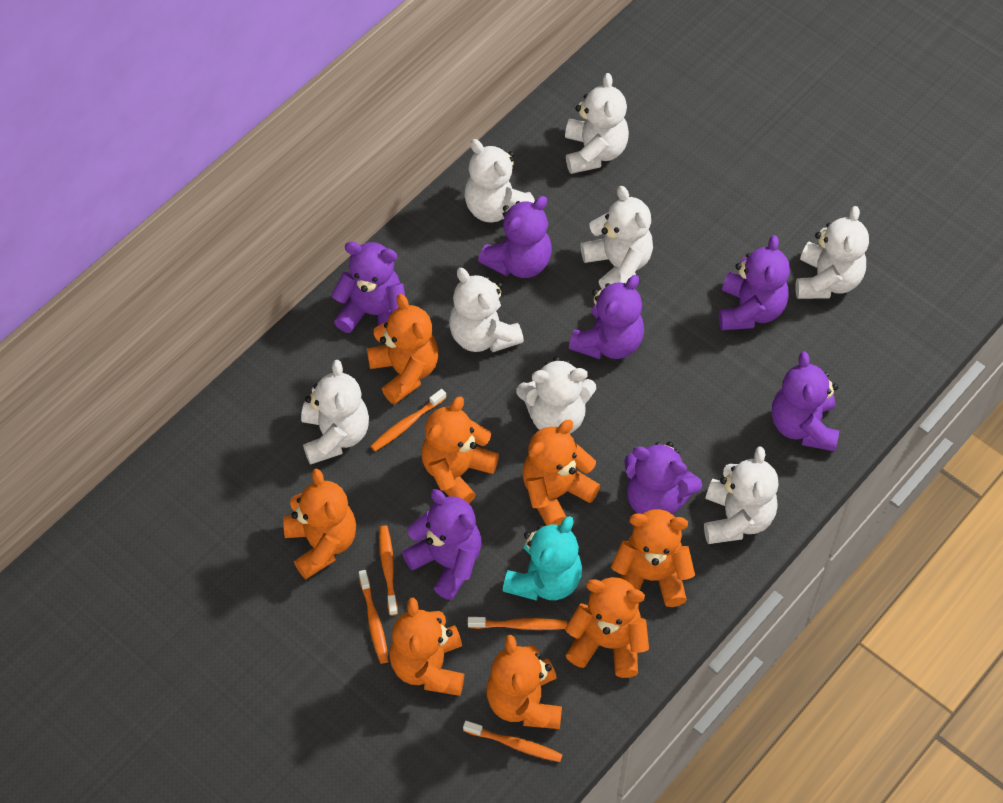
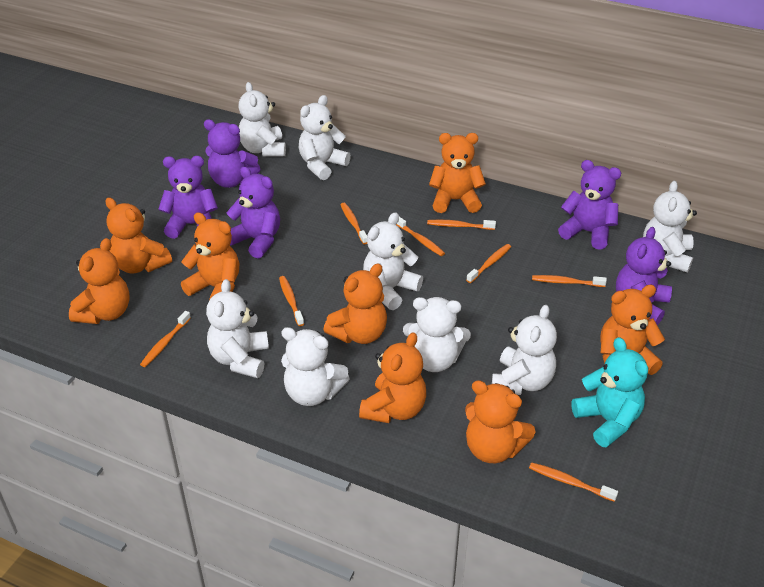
orange toothbrush: [359,570,388,664] [370,389,446,451] [379,526,398,616] [463,721,563,762] [468,617,567,630] = 5 -> [140,311,191,367] [279,276,304,326] [340,203,367,244] [396,217,445,256] [427,220,496,230] [466,244,511,283] [529,462,618,502] [532,275,607,287] = 8
purple teddy bear: [331,242,405,333] [402,489,482,600] [478,196,552,278] [569,275,644,359] [624,442,702,514] [719,235,790,331] [772,351,839,451] = 7 -> [158,156,218,239] [204,119,260,188] [227,167,280,259] [558,160,621,250] [616,227,672,325] = 5

